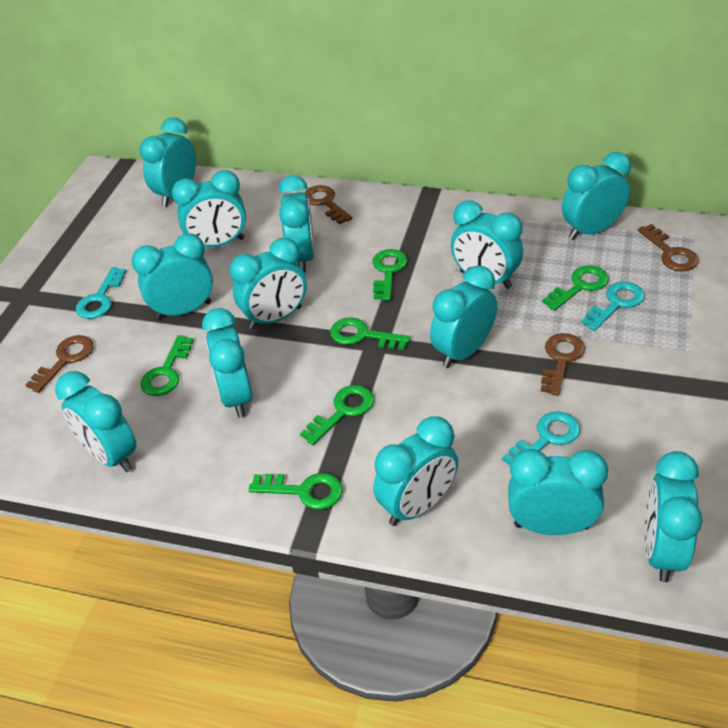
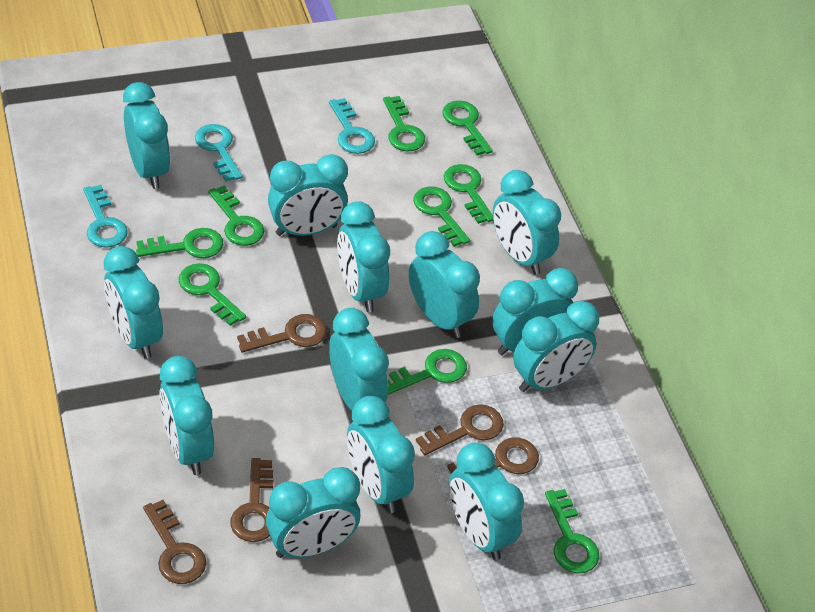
brown key: [25,335,93,393] [304,185,352,225] [541,333,585,396] [638,224,699,271] = 4 -> [143,500,206,584] [230,458,273,542] [237,314,327,353] [416,404,504,455] [447,437,539,474] = 5
green key: [140,335,194,396] [249,473,343,510] [300,385,374,445] [330,317,410,350] [372,249,407,301] [542,265,609,311] = 6 -> [136,228,223,258] [179,263,246,326] [208,185,264,246] [383,96,425,151] [388,349,467,395] [413,186,470,247] [442,100,493,155] [444,164,493,224] [545,489,599,574] = 9

